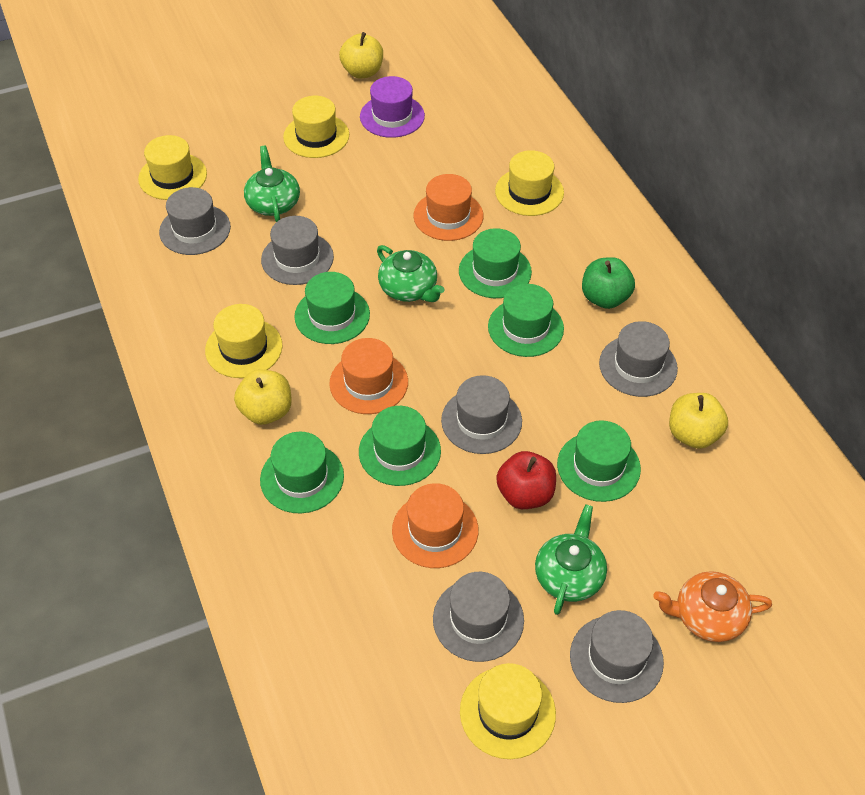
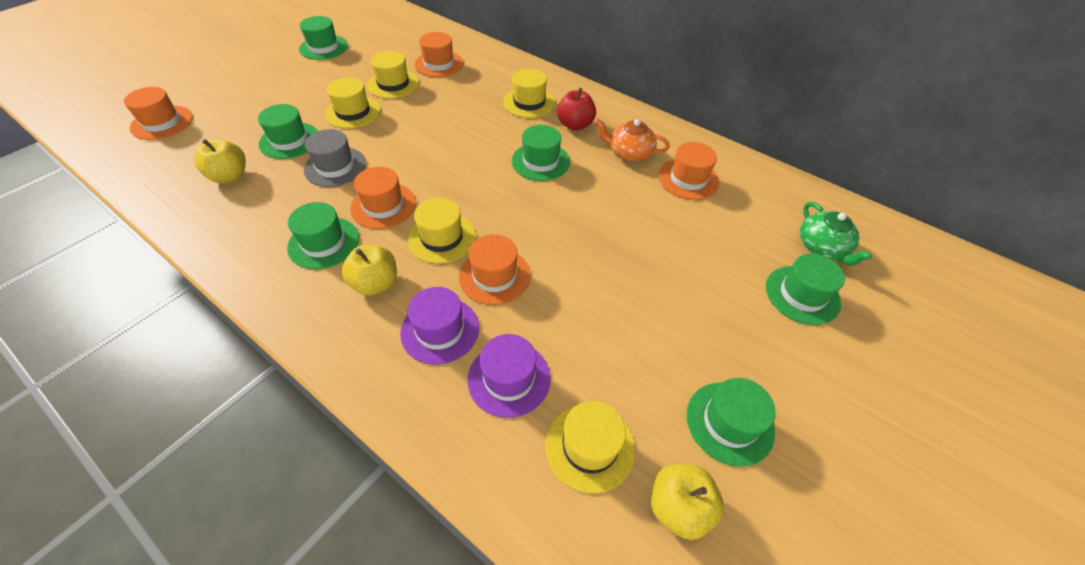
green apple: [582,257,635,309] = 1 -> none = 0
green teapot: [244,146,300,222] [377,245,444,302] [535,504,607,615] = 3 -> [800,202,873,266] = 1
grey hat: [159,187,231,255] [261,216,334,285] [433,572,524,662] [441,375,522,454] [570,610,664,703] [599,321,678,397] = 6 -> [304,129,366,187] = 1
orange hat: [329,338,408,414] [392,483,478,568] [414,174,483,241] = 3 -> [124,87,193,140] [350,167,416,229] [414,32,463,77] [459,234,531,305] [659,142,719,200] = 5
purple hat: [360,76,425,138] = 1 -> [400,287,479,365] [467,334,551,418] = 2

